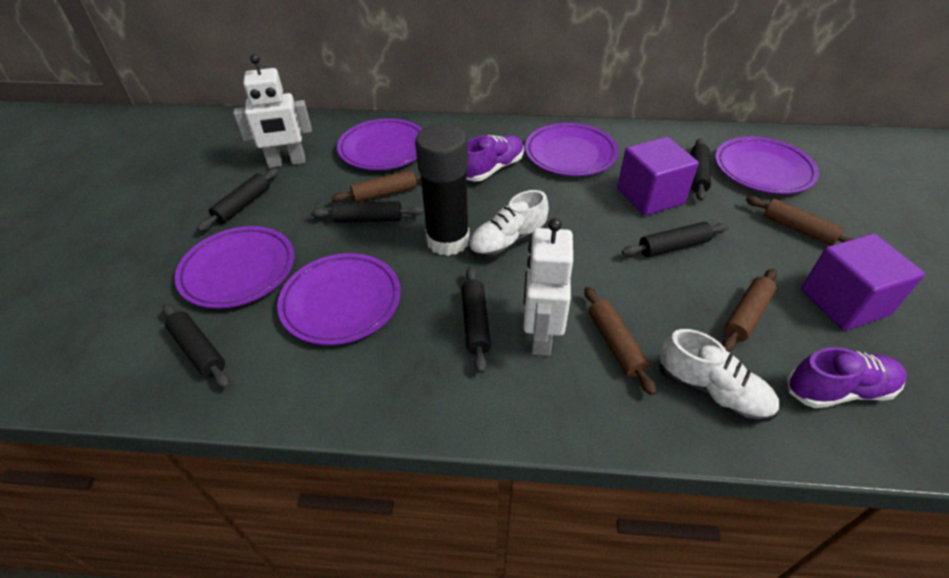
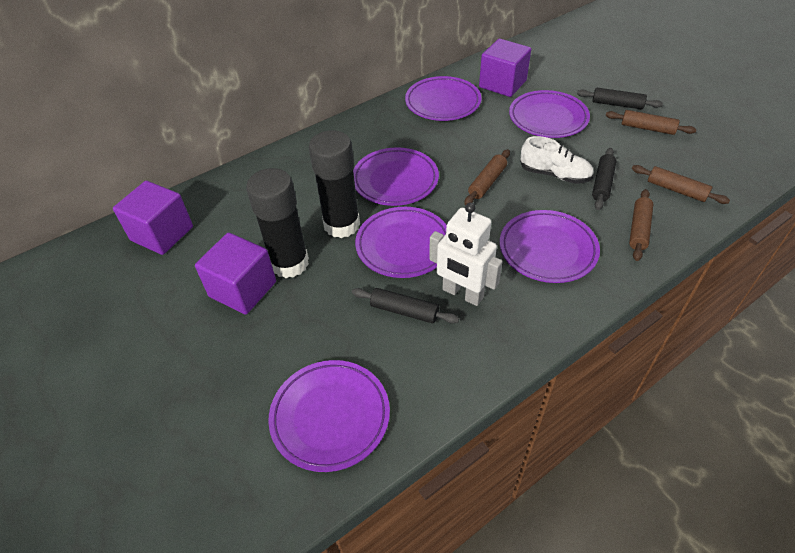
black glue stick: [415,124,470,256] = 1 -> [246,168,309,278] [309,130,360,238] = 2
black rolling pin: [162,304,230,388] [197,168,279,232] [311,201,423,223] [461,267,491,373] [622,222,729,257] [691,138,711,201] = 6 -> [352,288,459,324] [577,88,663,109] [592,148,616,210] = 3
purple cube: [617,137,699,216] [801,234,925,331] = 2 -> [113,181,193,255] [195,232,276,315] [479,39,531,97] = 3
purple plate: [175,226,294,309] [277,253,401,345] [337,118,422,170] [525,123,619,176] [715,136,819,194] = 5 -> [268,360,390,472] [353,147,439,206] [355,207,447,278] [405,76,481,121] [500,210,600,283] [509,90,590,138] = 6
purple shoe: [466,135,524,181] [787,347,907,408] = 2 -> none = 0
white robot: [233,54,312,168] [523,218,573,356] = 2 -> [429,203,503,306] = 1
white shoe: [468,190,549,259] [659,329,779,423] = 2 -> [520,136,594,184] = 1

